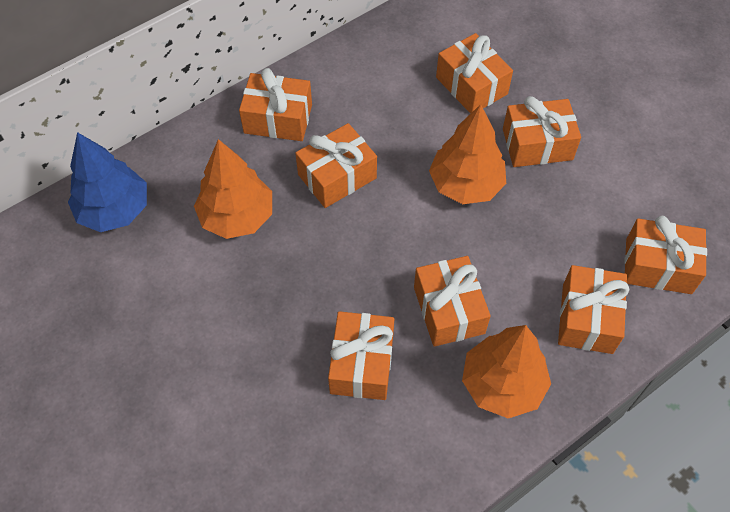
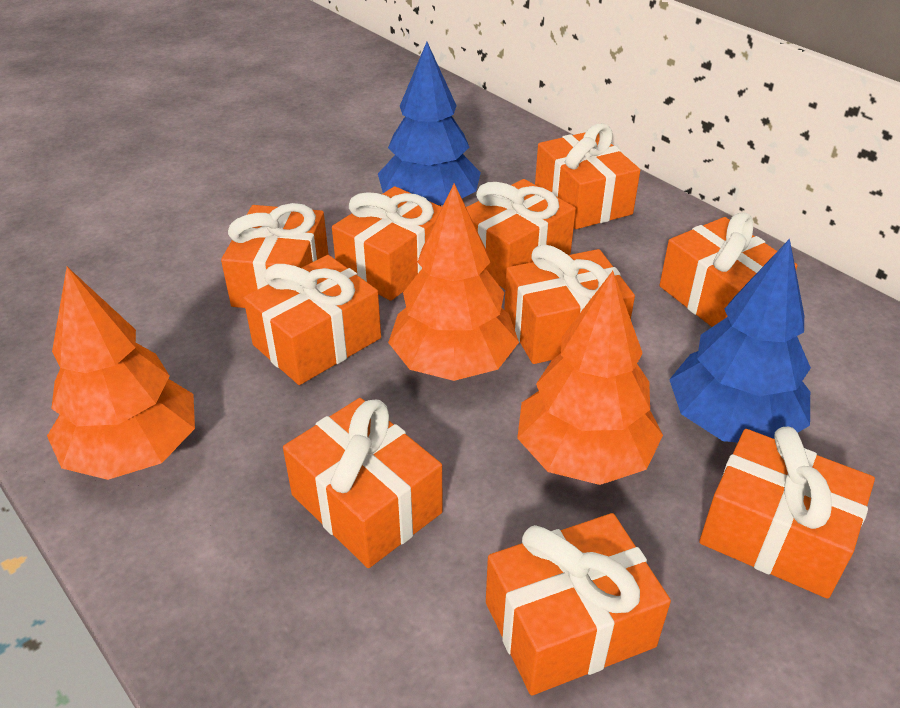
blue tree: [68,132,147,232] = 1 -> [378,42,481,206] [669,239,811,443] = 2
orange gift: [239,68,312,141] [295,123,377,208] [328,311,394,400] [414,256,491,347] [436,33,513,114] [503,96,581,167] [558,265,629,354] [624,216,707,294] = 8 -> [221,203,329,308] [243,255,381,385] [283,398,443,568] [332,186,442,301] [466,179,576,289] [486,513,671,696] [504,244,635,364] [535,123,640,229] [660,212,798,327] [699,427,875,599] = 10

